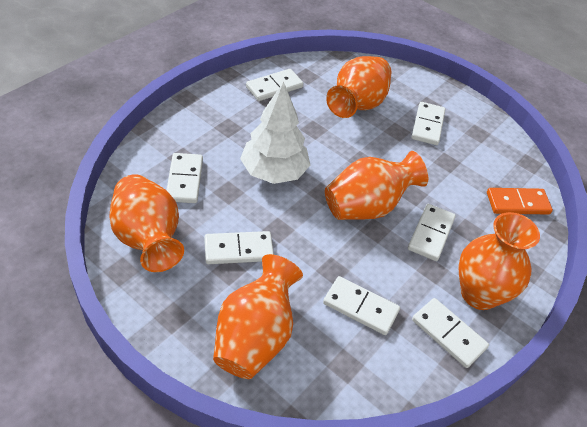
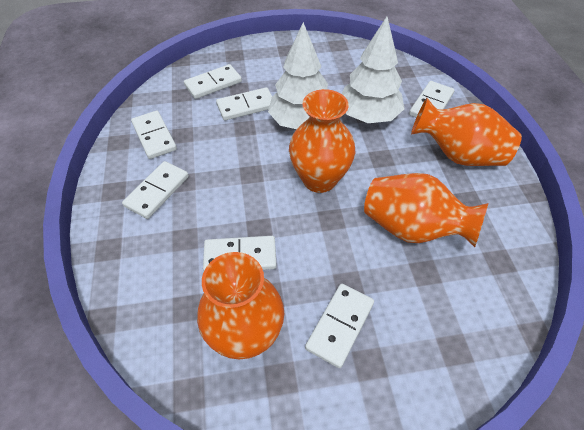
orange domino: [487,188,553,215] = 1 -> none = 0
orange vase: [109,174,184,272] [213,254,303,379] [325,151,428,220] [326,56,391,118] [458,212,540,310] = 5 -> [197,252,284,359] [289,89,356,193] [364,173,488,247] [411,98,522,166] = 4
white tree: [240,82,310,184] = 1 -> [268,22,328,129] [341,17,404,123] = 2

